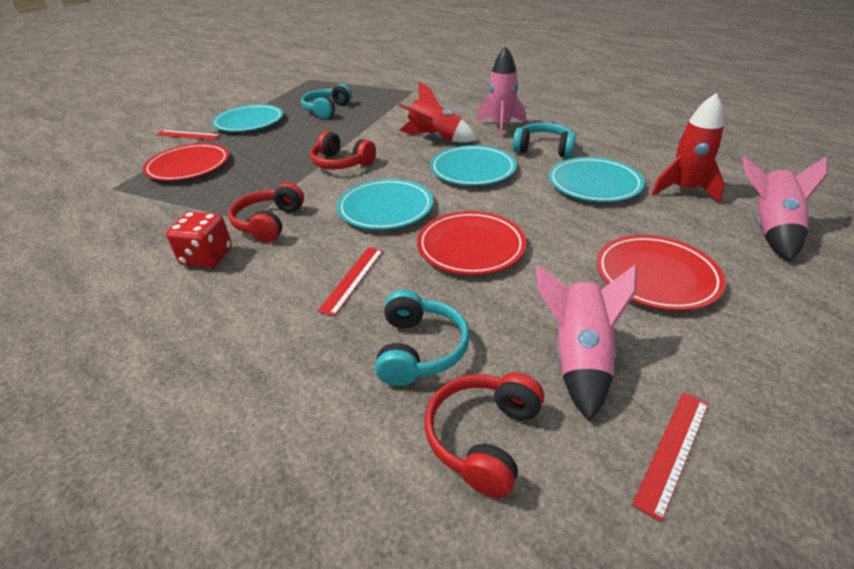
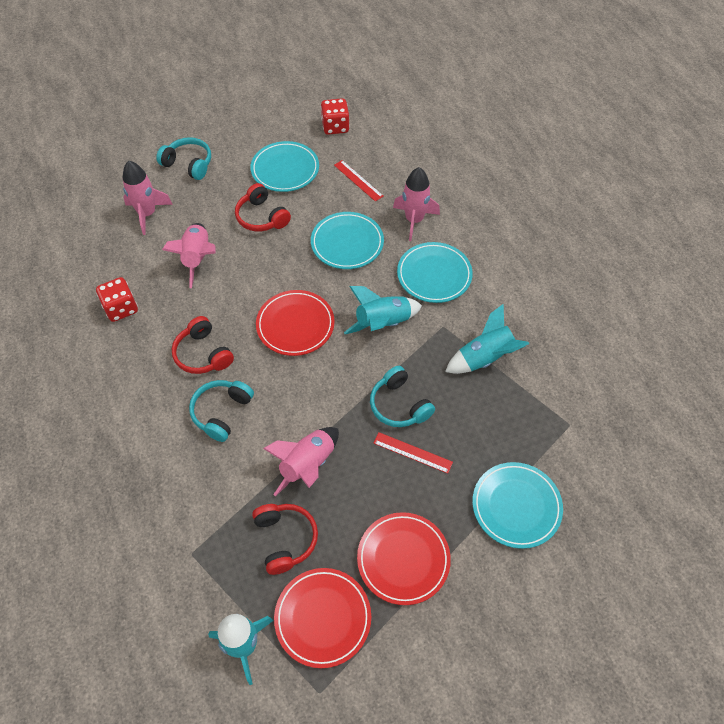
pink rocket: [477,46,525,138] [536,264,637,422] [742,156,827,261] = 3 -> [123,161,173,235] [162,223,216,288] [263,427,339,497] [393,167,440,241] = 4
red dice: [166,212,232,268] = 1 -> [96,277,138,322] [321,98,350,135] = 2
red rocket: [398,82,477,143] [651,93,725,203] = 2 -> none = 0
red ruler: [156,130,220,140] [318,247,383,316] [632,392,709,522] = 3 -> [334,160,383,202] [373,432,453,474] = 2
turquoise rocket: none = 0 -> [208,614,273,685] [344,286,422,334] [445,304,529,374] = 3

